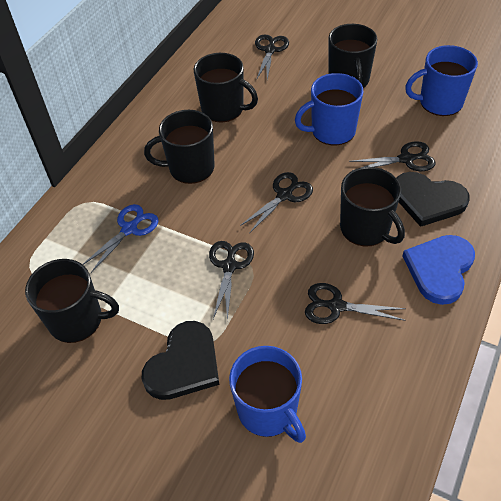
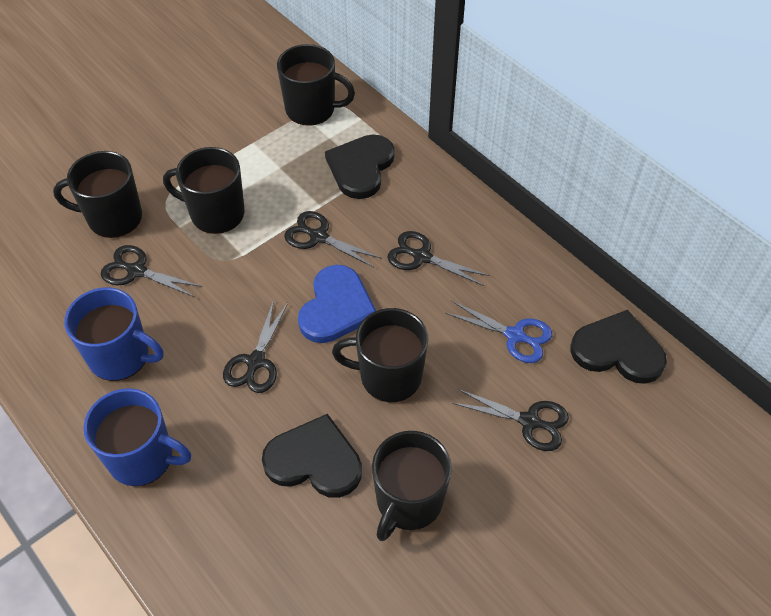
black heart: [141,321,219,400] [397,172,470,227] = 2 -> [262,414,362,498] [325,134,395,199] [571,310,667,384] = 3
blue mug: [229,346,306,443] [295,73,364,145] [405,45,478,116] = 3 -> [64,287,164,381] [83,388,191,486] = 2

